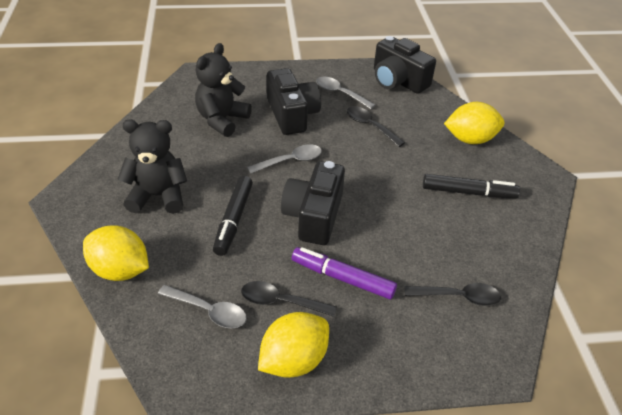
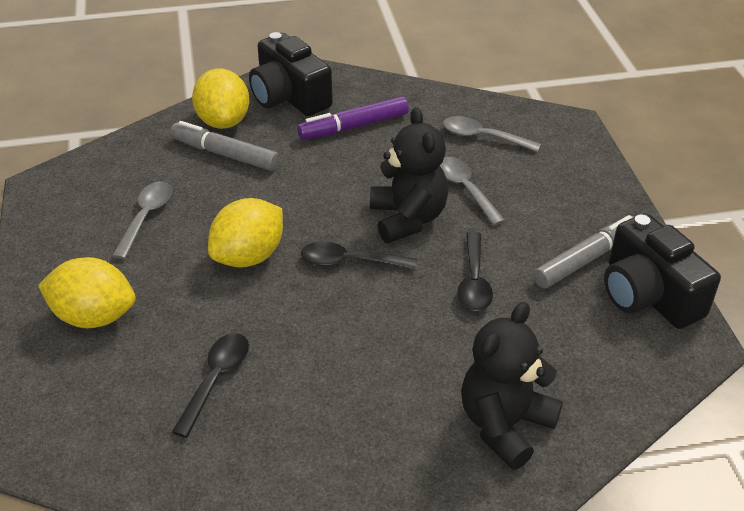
black camera: [267,68,321,135] [281,161,345,245] [374,36,436,94] = 3 -> [249,32,333,116] [604,213,721,329] = 2
black marker: [213,176,253,256] [423,174,520,198] = 2 -> none = 0
grey marker: none = 0 -> [170,121,280,171] [533,215,634,288] = 2

